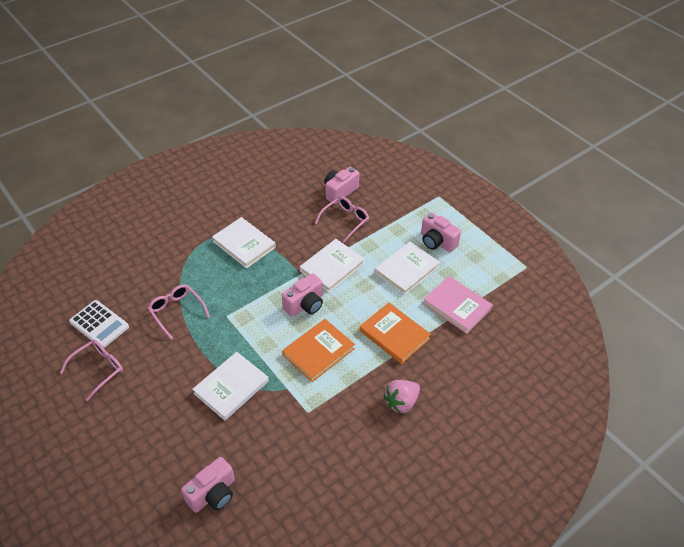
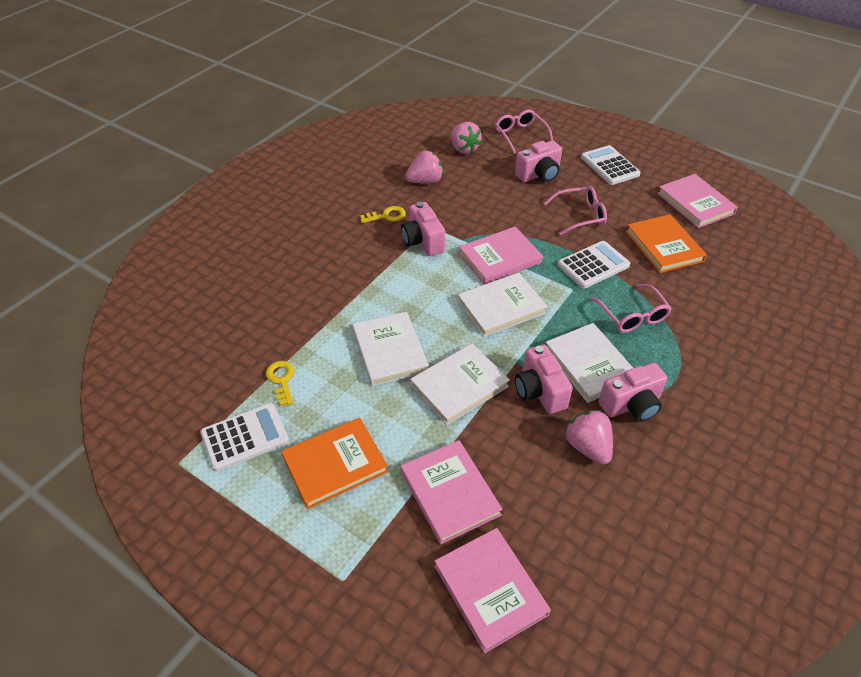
pink book: [423,276,493,334] = 1 -> [400,440,503,544] [434,528,551,653] [459,227,543,285] [657,174,738,228] = 4
pink strawberry: [383,380,420,413] = 1 -> [405,151,443,184] [451,122,482,154] [565,410,613,465] = 3
white calculator: [69,300,129,348] = 1 -> [200,403,289,472] [557,241,630,289] [581,145,641,185] = 3
yellow key: none = 0 -> [266,361,294,406] [360,206,406,223] = 2

